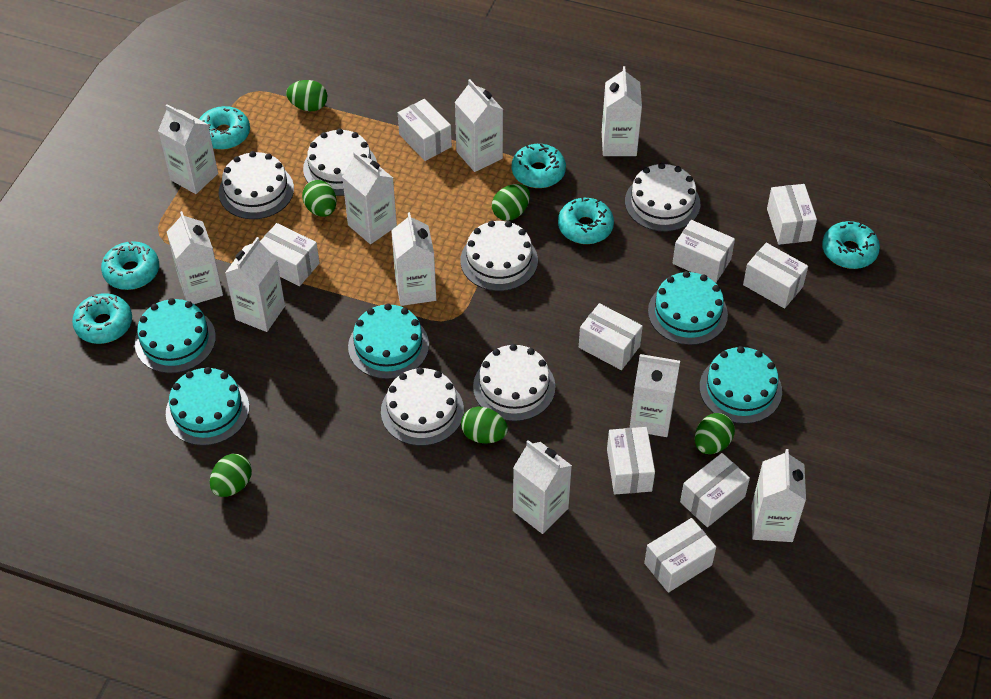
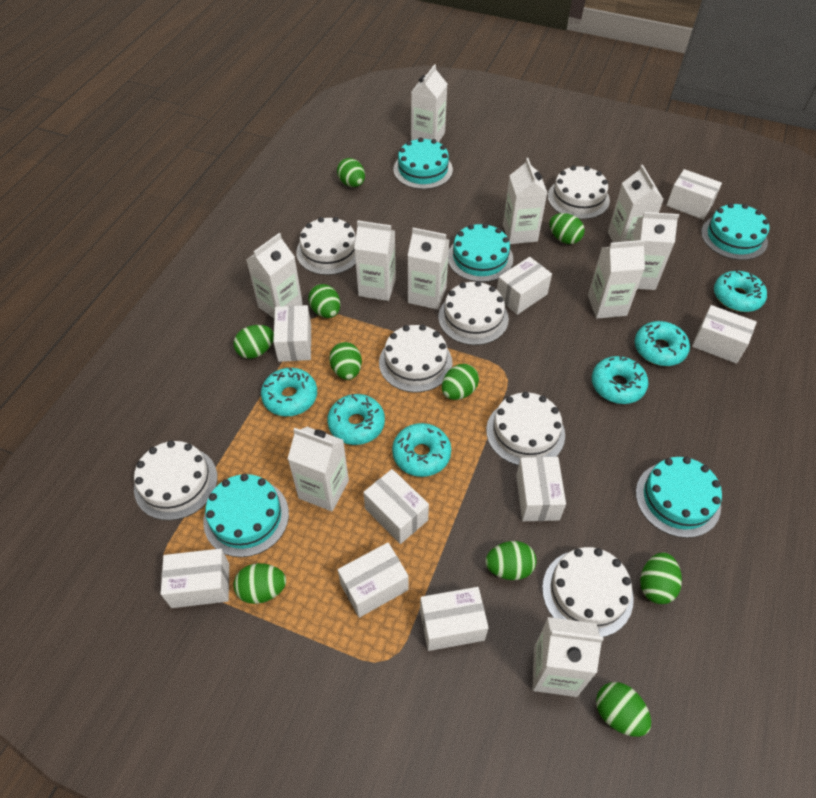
green egg: [210,454,252,497] [286,80,327,111] [302,180,337,217] [461,407,508,443] [492,184,530,221] [695,413,735,454] = 6 -> [233,563,286,604] [234,325,274,359] [308,284,341,318] [329,342,362,380] [337,158,365,187] [442,364,479,400] [485,541,537,580] [549,213,585,244] [596,682,651,737] [640,552,682,604] = 10
white cake: [219,151,294,219] [303,129,377,196] [381,367,464,446] [460,220,538,291] [473,344,556,421] [625,163,700,232] = 6 -> [134,441,218,520] [296,217,356,275] [379,324,452,393] [438,281,509,345] [486,392,565,466] [542,547,634,637] [548,166,610,219] = 7

